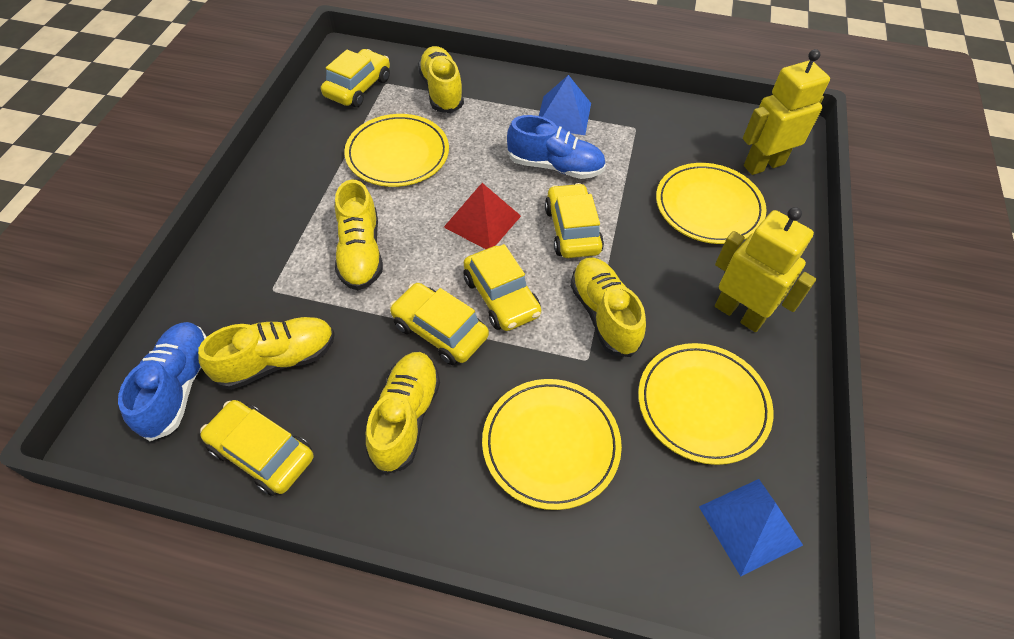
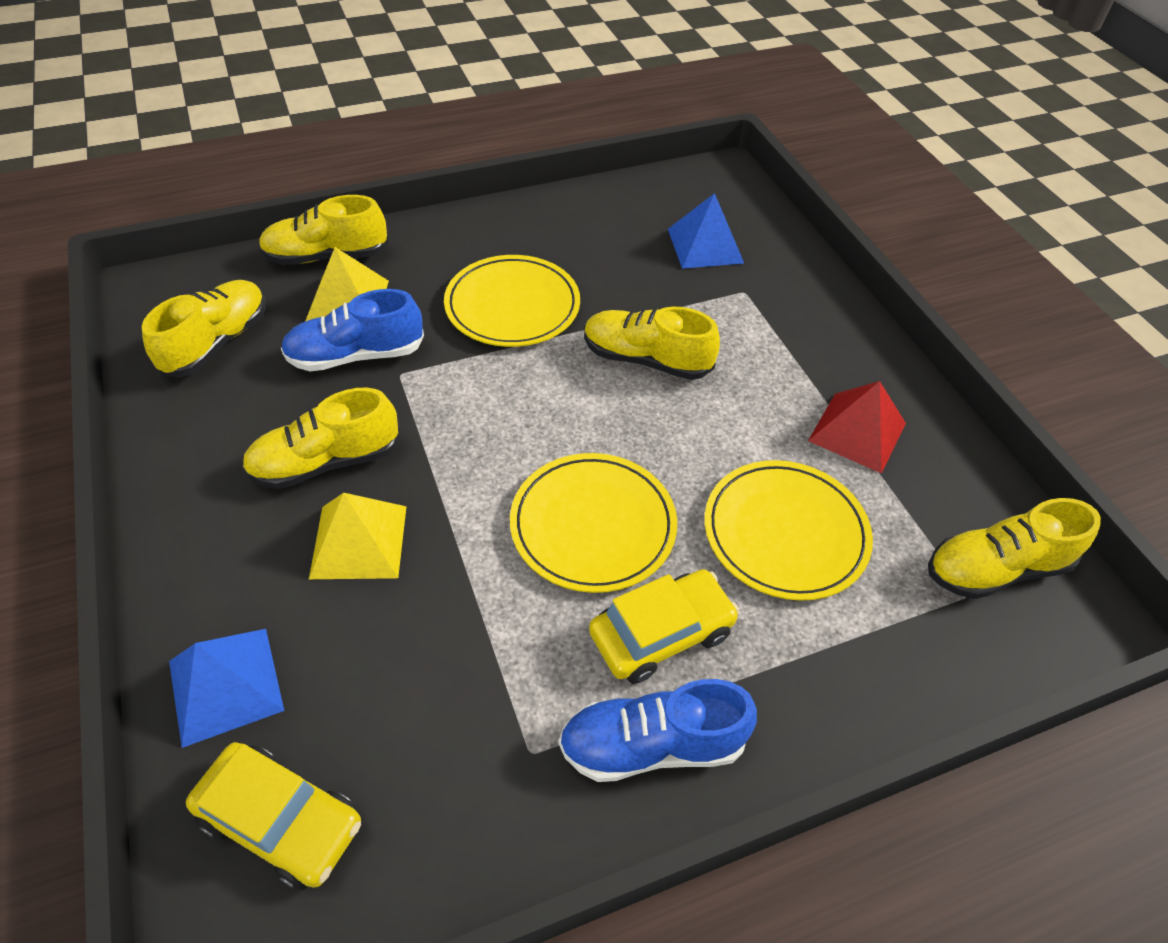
yellow car: [200,400,314,496] [321,49,390,107] [390,283,489,365] [463,244,541,331] [545,183,604,258] = 5 -> [186,742,361,890] [589,569,739,684] = 2
yellow plate: [344,114,449,187] [482,379,622,510] [638,343,774,465] [656,163,766,244] = 4 -> [444,255,580,347] [510,453,677,593] [705,460,873,601] = 3
yellow pyramid: none = 0 -> [306,247,389,321] [309,493,407,579] = 2
yellow robot: [715,207,816,332] [743,49,830,175] = 2 -> none = 0

